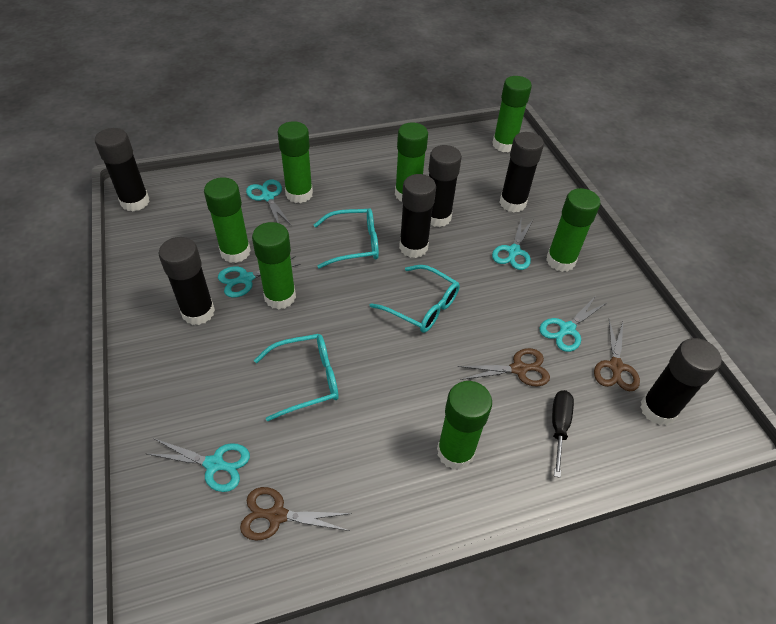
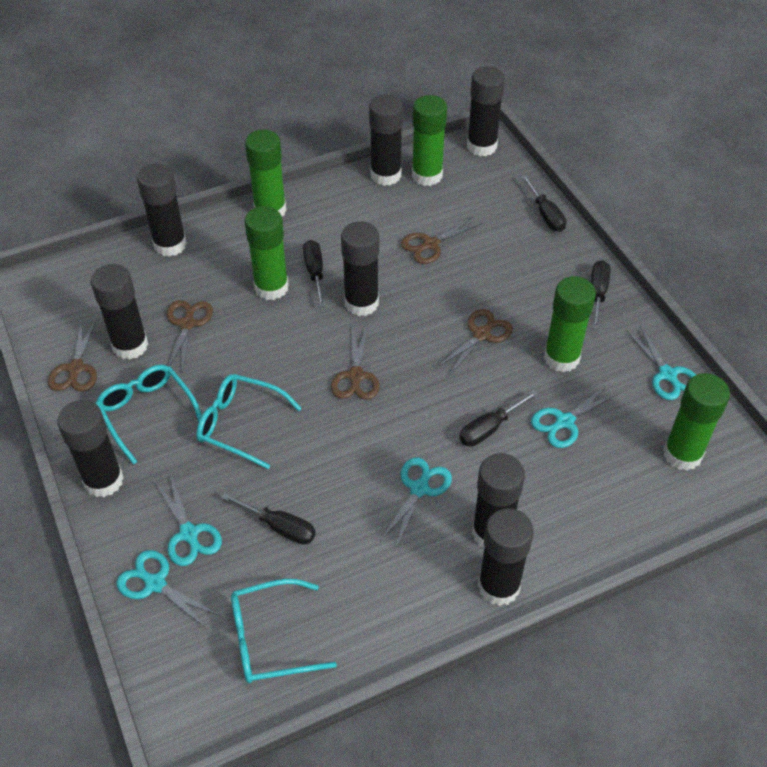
black glue stick: [95,128,150,212] [158,237,215,325] [399,174,436,258] [428,145,462,227] [499,132,544,212] [640,338,722,425] = 6 -> [57,400,124,497] [91,264,148,360] [137,163,187,257] [341,221,379,316] [369,95,403,186] [467,66,505,156] [472,453,525,548] [478,508,534,606] = 8
black screwdriver: [552,390,574,478] = 1 -> [221,493,316,544] [303,240,325,307] [459,390,538,446] [522,175,566,232] [591,260,610,329] = 5
brown scissors: [240,487,352,541] [458,348,550,386] [594,319,640,391] = 3 -> [48,318,97,392] [167,300,213,373] [331,325,380,400] [401,216,483,264] [436,309,513,376] = 5
green glue stick: [204,177,251,263] [252,222,296,310] [278,121,313,203] [395,122,428,201] [437,381,492,470] [492,76,532,152] [546,188,600,272] = 7 -> [244,206,289,300] [245,129,286,216] [412,95,447,186] [544,276,596,372] [663,373,730,471] = 5

